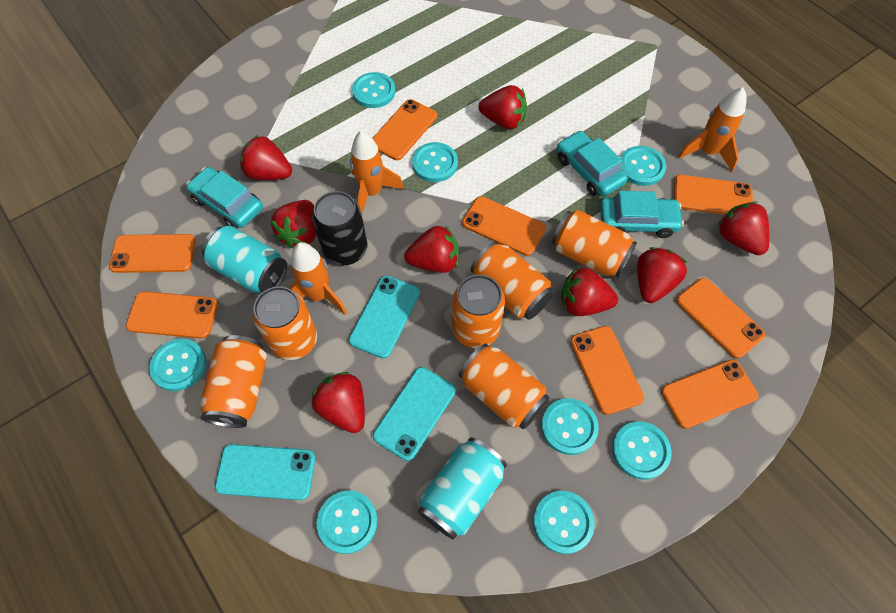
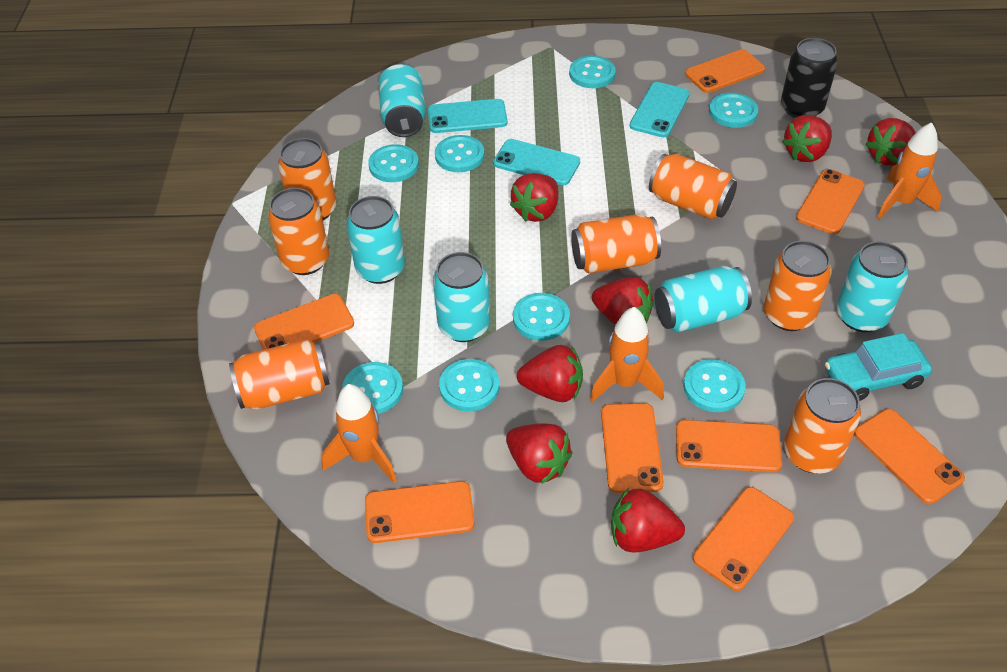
orange can: [200,335,267,428] [253,286,317,360] [452,275,505,348] [459,343,550,429] [471,242,554,320] [552,210,637,277] = 6 -> [229,339,330,410] [268,188,329,275] [278,138,336,220] [571,214,661,274] [649,154,737,220] [764,241,832,331] [784,378,861,473] = 7
red strawberry: [240,135,292,180] [271,200,317,249] [312,372,365,433] [404,225,459,273] [479,85,527,129] [561,267,618,316] [637,247,687,303] [718,202,770,255] = 8 -> [506,424,573,484] [510,173,558,222] [517,345,583,402] [592,277,654,325] [611,488,685,552] [782,115,832,162] [865,118,916,166] = 7
turquoise can: [202,226,287,293] [418,438,507,539] = 2 -> [346,196,405,284] [378,64,426,137] [433,252,490,342] [655,266,752,332] [836,241,909,332] = 5
turquoise car: [186,167,263,228] [557,131,628,197] [600,191,684,238] = 3 -> [825,333,932,401] = 1

